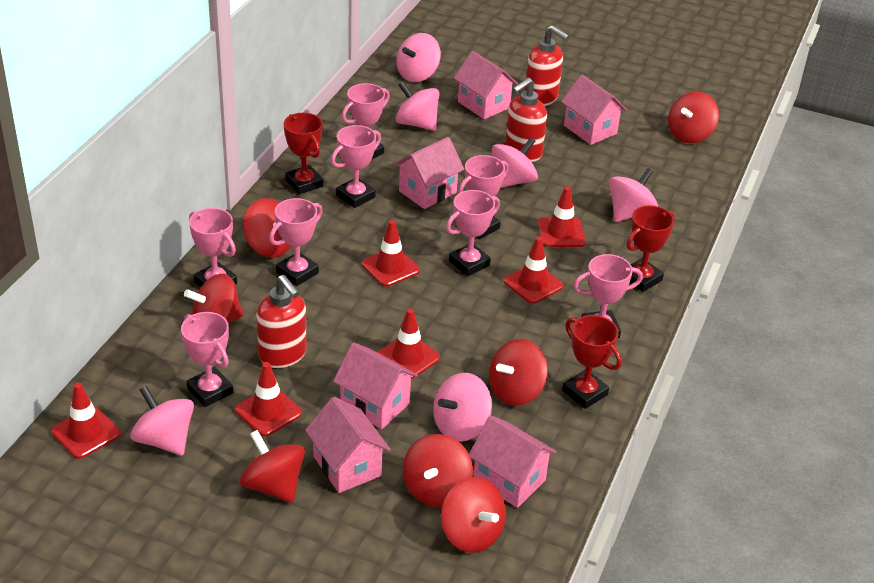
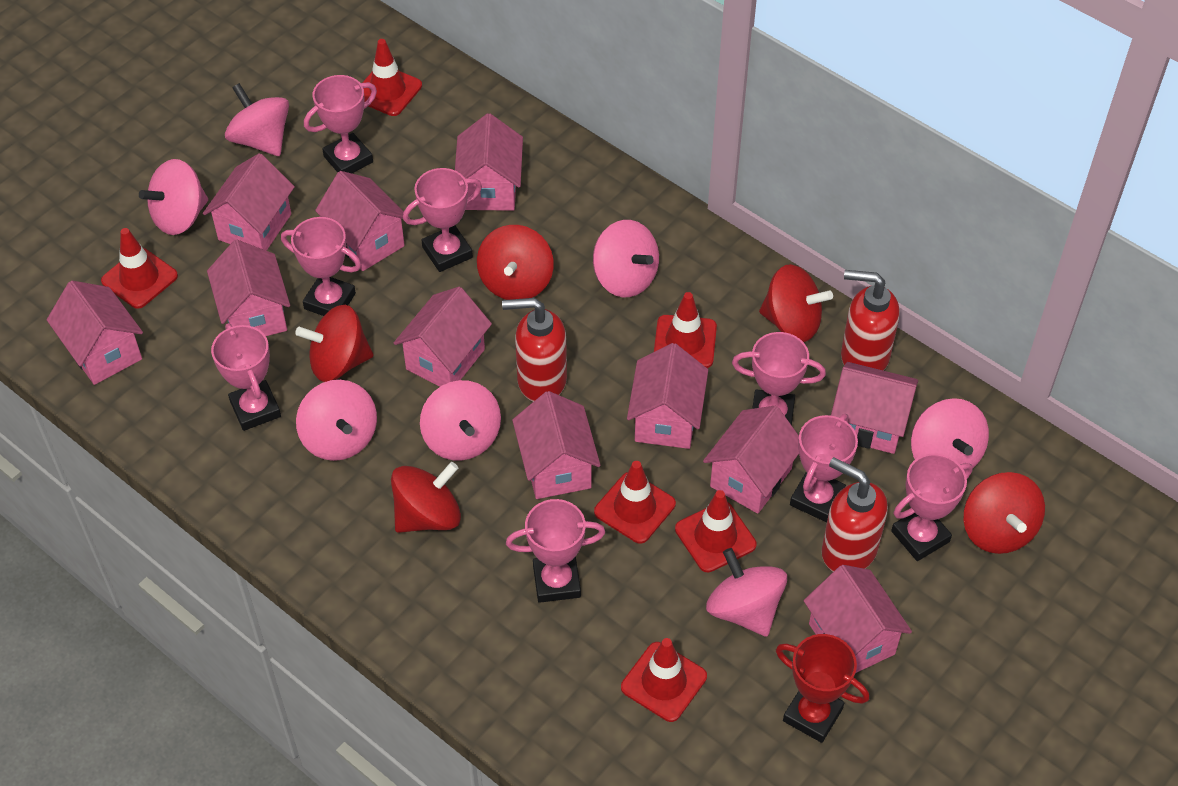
pink house: [305,397,391,493] [333,342,418,429] [394,137,464,209] [454,51,518,119] [469,415,557,508] [561,75,627,145] = 6 -> [47,281,143,385] [203,153,295,251] [207,240,290,336] [315,171,410,271] [394,287,492,387] [455,113,523,211] [512,391,601,499] [627,343,708,449] [703,406,799,514] [804,565,912,673] [831,362,918,454] = 11
pink spinning top: [130,386,194,456] [395,81,440,131] [397,33,441,82] [433,373,492,442] [492,137,538,188] [609,168,658,222] = 6 -> [139,159,208,235] [225,83,289,156] [296,380,377,461] [420,380,501,461] [593,220,659,297] [706,548,787,637] [911,398,989,471] = 7
red spinning top: [184,273,244,324] [240,430,305,503] [243,198,291,258] [403,434,473,507] [441,477,506,553] [489,339,548,406] [668,91,719,143] = 7 -> [295,305,373,382] [391,462,461,533] [477,225,554,300] [759,264,833,342] [964,472,1045,554] = 5
red trophy: [284,113,323,194] [562,315,622,409] [627,205,675,292] = 3 -> [776,634,869,743] = 1

